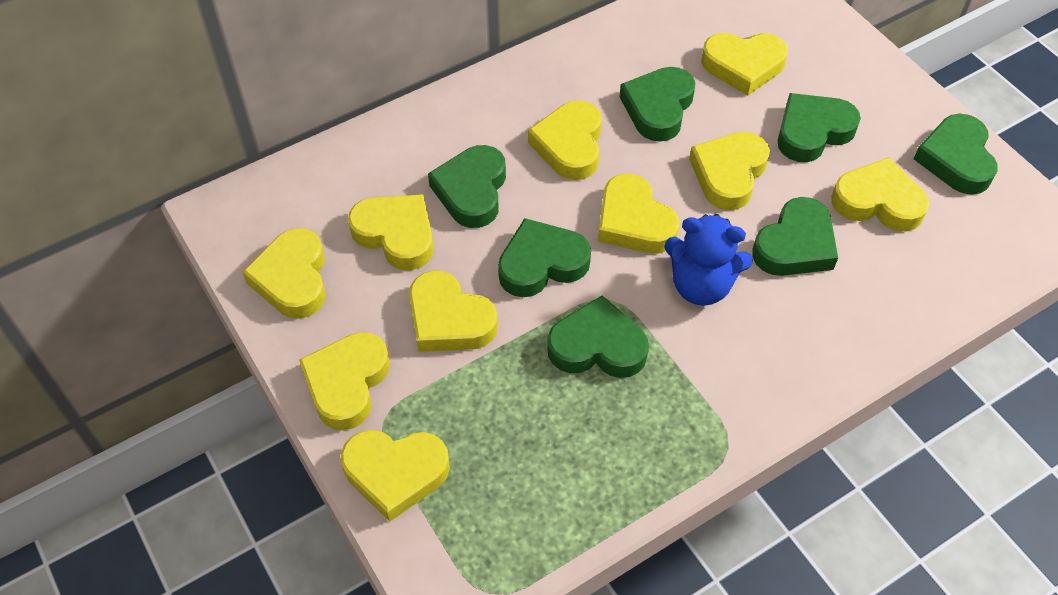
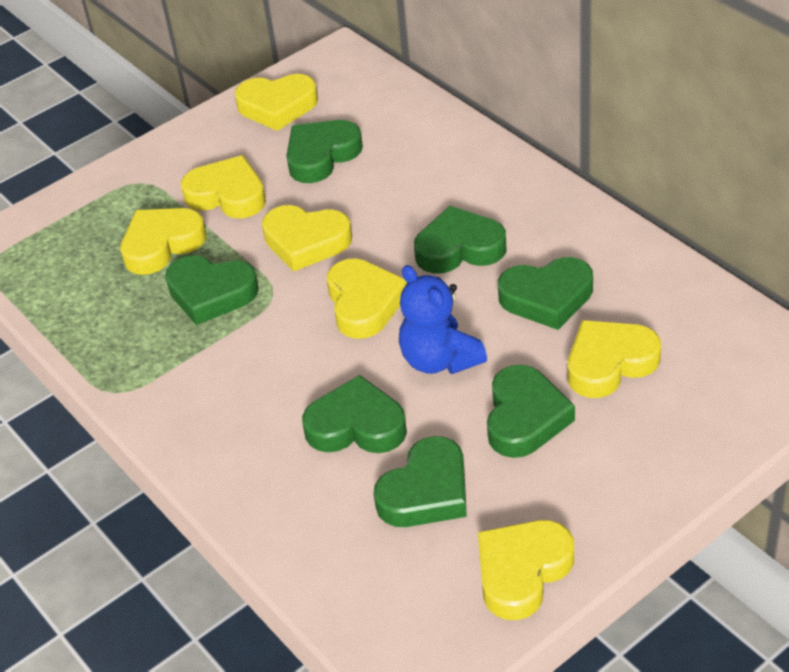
yellow heart: [243,228,326,319] [299,332,390,430] [341,430,450,522] [348,194,434,270] [409,271,498,352] [528,101,602,180] [598,174,679,253] [689,132,770,210] [701,33,788,96] [831,157,929,232] = 10 -> [120,208,206,275] [181,155,266,218] [234,74,318,131] [262,205,352,272] [327,258,407,339] [478,520,574,620] [568,320,661,398] = 7

